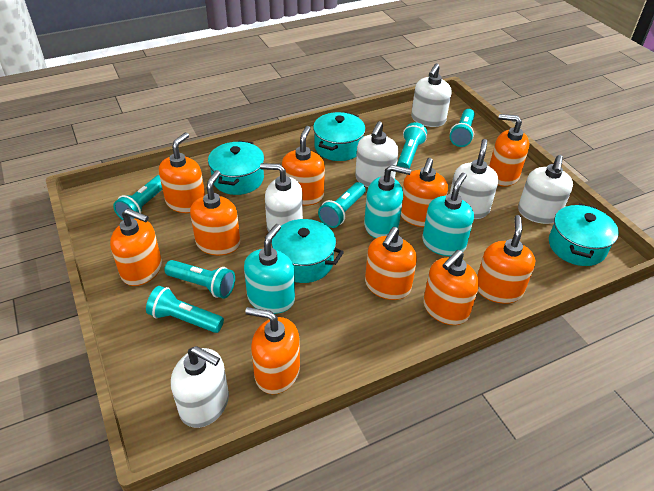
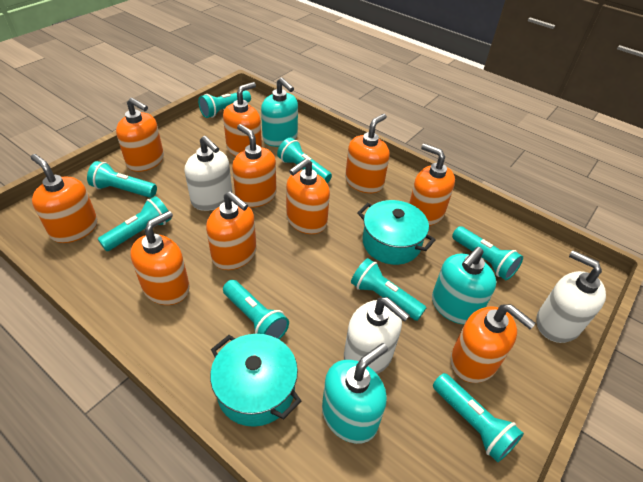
turquoise flashlight: [113,175,162,220] [146,286,224,333] [164,260,235,299] [318,182,366,228] [397,122,427,169] [450,109,475,147] = 6 -> [87,161,157,198] [98,196,171,251] [198,90,251,118] [223,280,289,340] [277,137,332,183] [351,258,426,321] [433,373,524,462] [452,226,523,280] = 8
turquoise pot: [208,141,264,195] [269,219,344,283] [313,112,366,161] [549,203,619,266] = 4 -> [210,334,301,427] [357,200,436,265] = 2
white soap dispenser: [171,346,229,428] [260,163,303,232] [355,121,398,187] [411,63,452,127] [450,139,498,219] [518,155,573,224] = 6 -> [185,136,232,211] [344,297,410,374] [536,250,606,343] = 3

